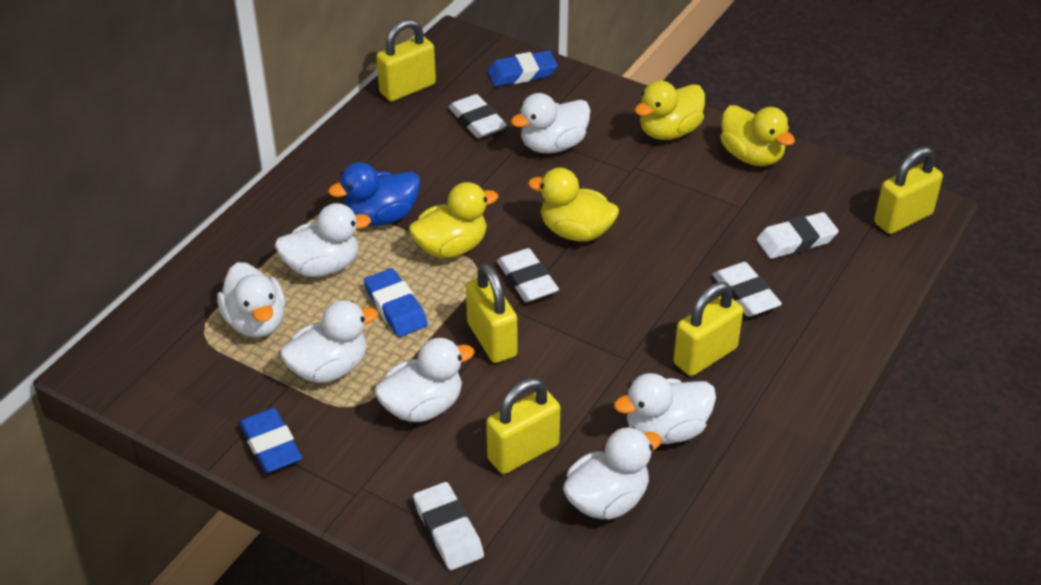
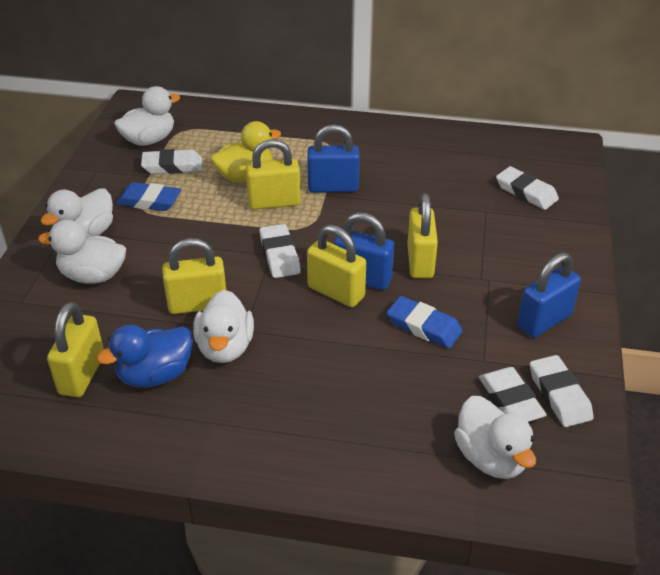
blue eraser: [239,408,302,473] [364,268,428,337] [487,50,558,86] = 3 -> [116,182,181,211] [387,296,463,349] = 2
blue padlock: none = 0 -> [307,124,360,192] [334,212,394,290] [517,253,581,338] = 3
white duck: [217,262,285,338] [275,203,371,277] [280,300,378,383] [375,338,474,422] [511,93,591,153] [563,427,662,520] [614,373,716,444] = 7 -> [38,220,126,284] [40,188,113,238] [114,86,180,146] [193,290,254,363] [454,396,536,479] = 5
yellow duck: [409,182,498,258] [528,168,619,242] [634,80,705,140] [720,105,795,166] = 4 -> [210,121,281,183] = 1

